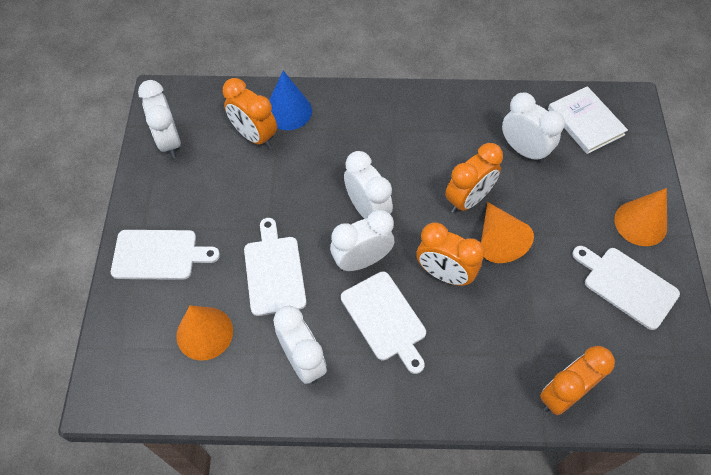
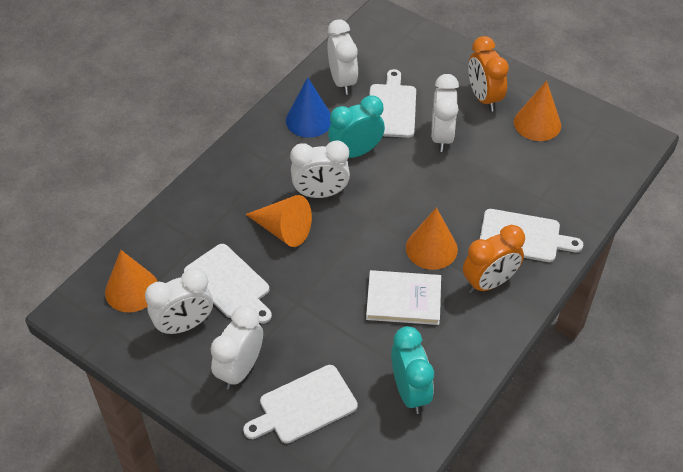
orange clock: [223,78,277,148] [416,222,485,286] [445,143,503,214] [540,346,615,415] = 4 -> [463,225,525,293] [468,36,509,112] = 2
orange cone: [176,305,233,360] [481,202,534,263] [614,188,667,246] = 3 -> [105,250,158,312] [245,195,312,247] [406,207,458,270] [514,81,561,141] = 4
turquoise clock: none = 0 -> [328,95,385,158] [391,326,434,414] = 2

